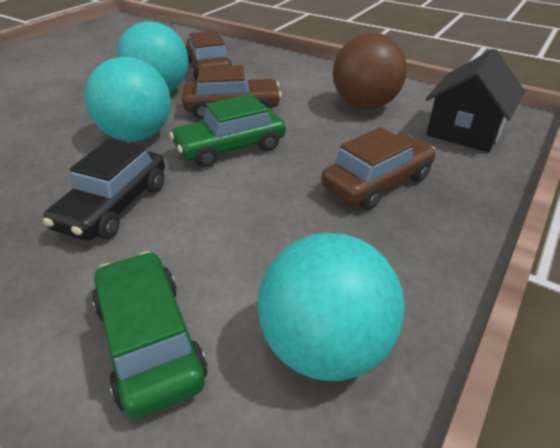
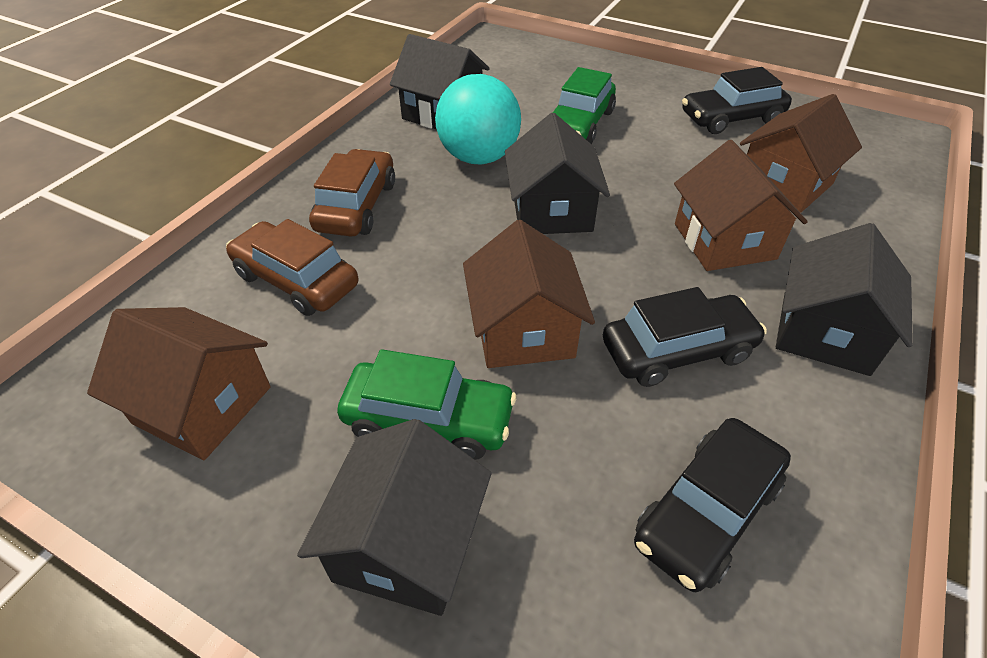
black car: [43,139,165,241] = 1 -> [603,287,767,387] [634,418,791,592] [682,67,792,134] = 3
black house: [426,49,525,152] = 1 -> [297,419,492,616] [390,34,490,129] [505,113,610,234] [776,223,913,376] = 4
brown ball: [333,32,407,109] = 1 -> none = 0
brown car: [182,65,282,119] [186,31,232,81] [321,127,436,210] = 3 -> [226,219,359,316] [309,149,395,237] = 2
brown house: none = 0 -> [87,307,271,460] [463,220,595,368] [674,140,808,271] [740,94,862,213] = 4
turquoise ball: [85,57,171,141] [117,21,188,92] [258,233,405,381] = 3 -> [435,74,521,164] = 1

